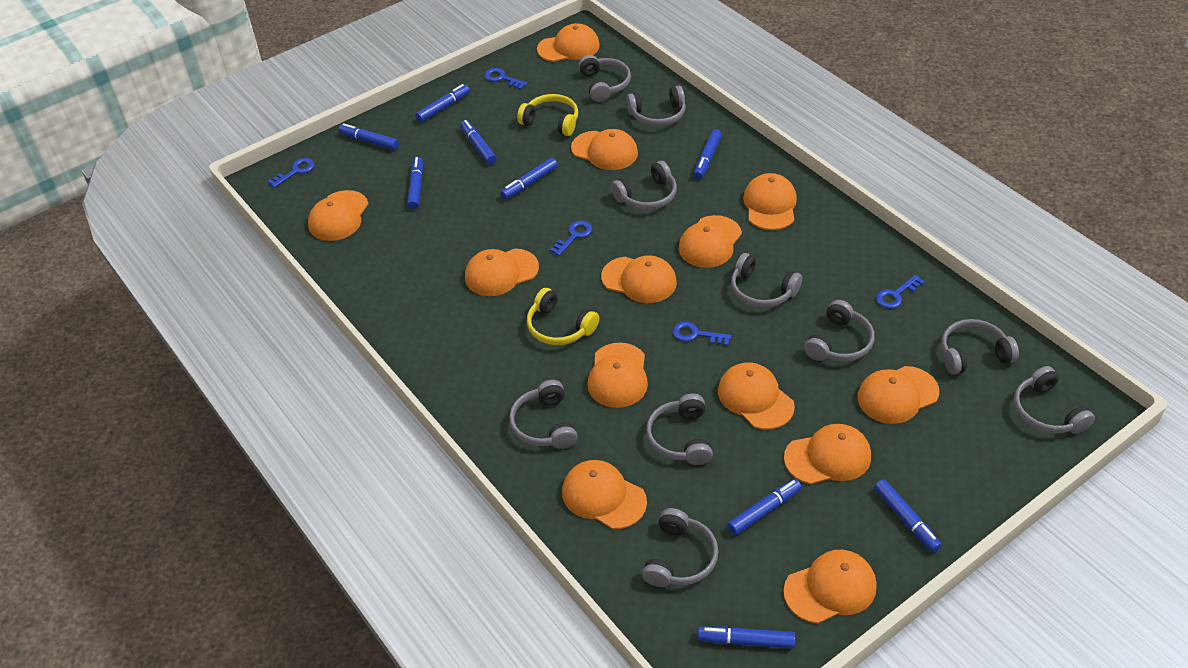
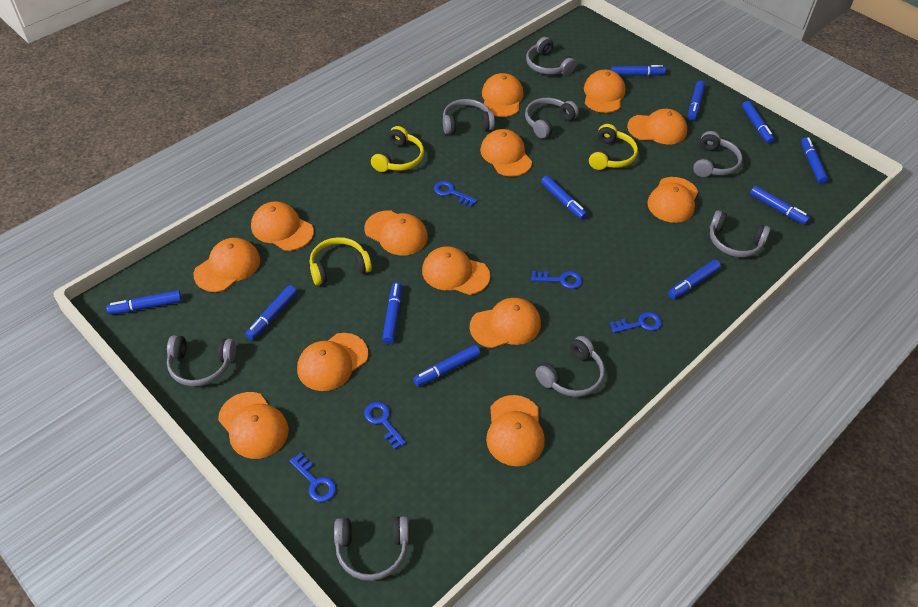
blue marker: [338,123,399,150] [407,157,423,209] [415,84,470,122] [460,120,497,165] [500,158,558,199] [693,129,722,179] [698,626,795,649] [727,479,802,535] [874,479,942,552] = 9 -> [106,290,182,314] [245,285,297,340] [382,282,402,344] [413,345,481,387] [541,176,588,220] [611,65,666,76] [668,260,721,299] [688,81,705,121] [742,101,774,144] [750,186,810,225] [801,137,828,184] = 11
grey headphones: [509,380,578,449] [578,55,631,102] [611,161,677,210] [626,86,686,127] [642,508,718,587] [646,394,713,465] [731,253,802,308] [804,300,874,362] [941,319,1019,375] [1014,366,1095,434] = 10 -> [167,335,236,386] [334,516,409,581] [443,99,495,135] [525,98,579,139] [526,37,576,75] [535,336,605,397] [693,131,742,177] [710,210,770,257] = 8
yellow headphones: [517,94,578,136] [527,288,599,345] = 2 -> [310,237,372,285] [371,126,424,172] [589,124,638,170] = 3

